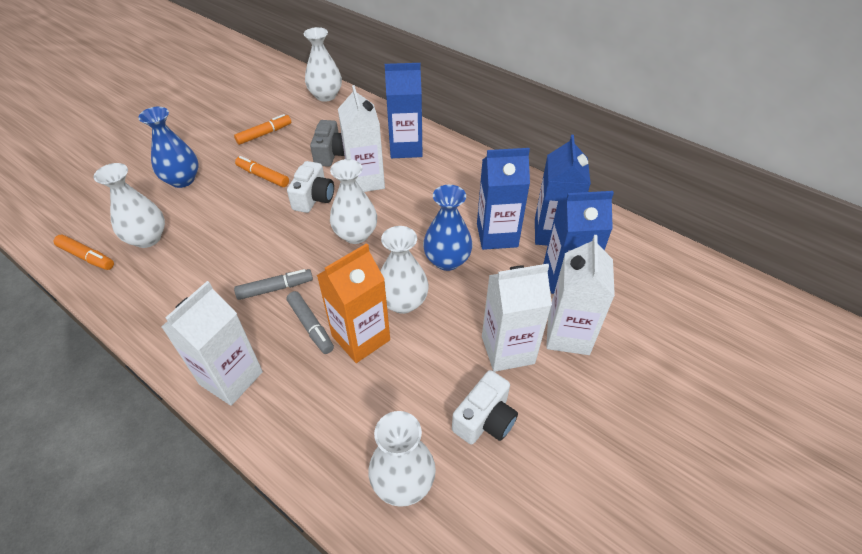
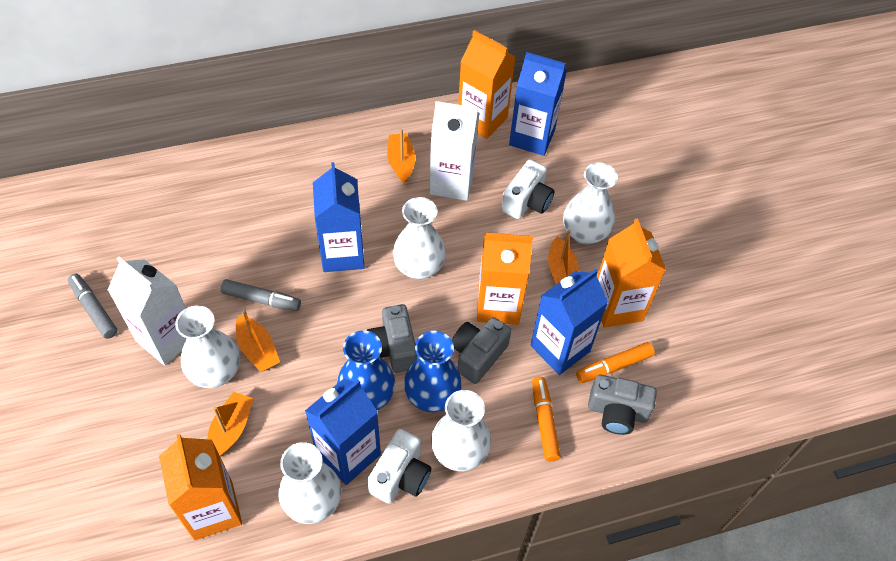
grey camera: [310,120,344,167] = 1 -> [367,304,417,373] [452,317,511,384] [588,375,657,435] = 3
orange boat: none = 0 -> [207,392,253,457] [236,310,280,372] [387,129,415,184] [548,230,579,284] = 4
orange carton: [317,243,390,363] = 1 -> [159,434,242,540] [458,30,515,139] [477,232,533,325] [597,218,666,327] = 4
orange marker: [54,234,114,270] [234,114,291,145] [235,156,289,187] = 3 -> [532,377,561,461] [576,342,655,383] = 2
white carton: [161,281,263,406] [338,85,385,192] [482,264,552,372] [546,235,615,355] = 4 -> [108,257,187,366] [430,101,480,201] = 2

